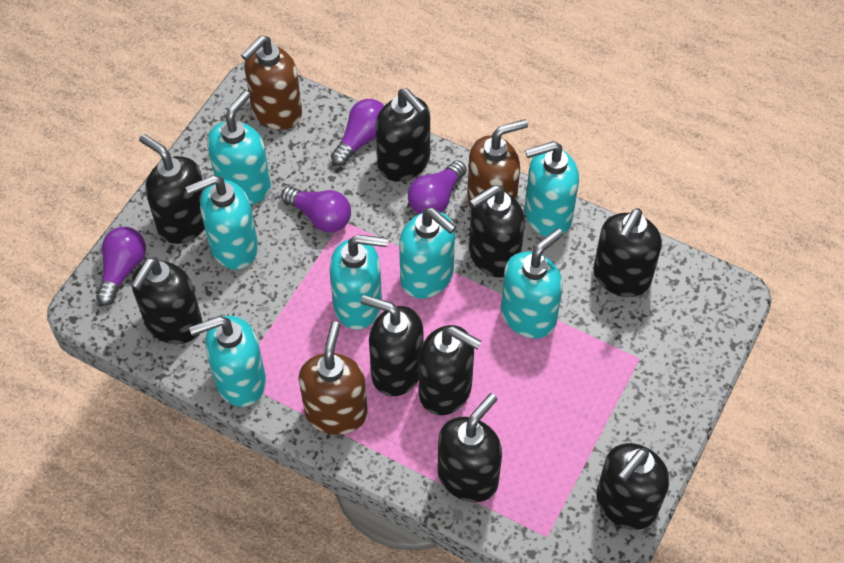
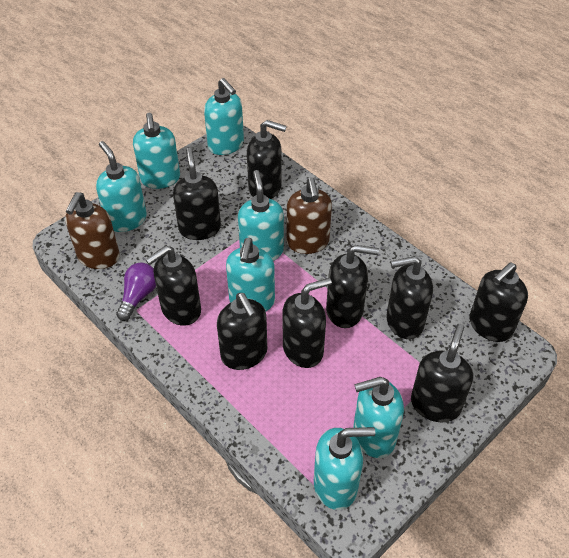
brown soap dispenser: [241,35,302,130] [299,321,368,435] [467,119,528,208] = 3 -> [65,192,120,269] [287,177,332,254] = 2
purple light bulb: [96,227,146,306] [281,186,351,233] [331,99,384,166] [408,160,467,214] = 4 -> [116,263,156,321] = 1

